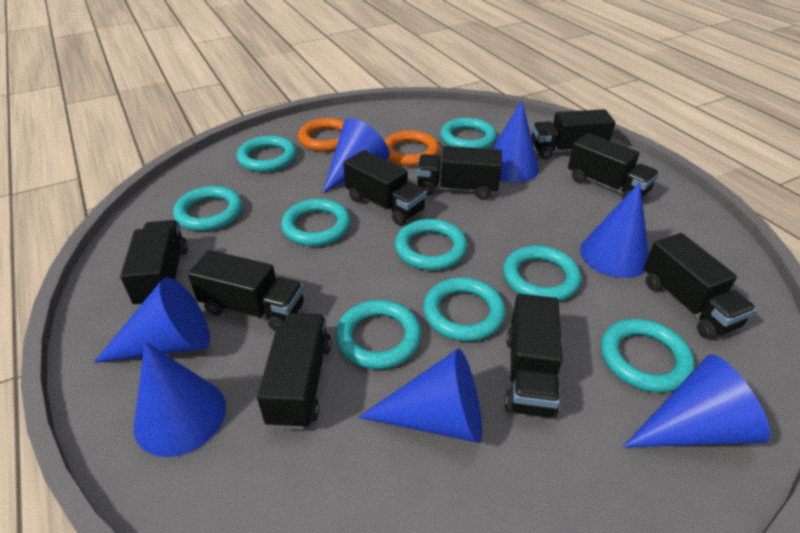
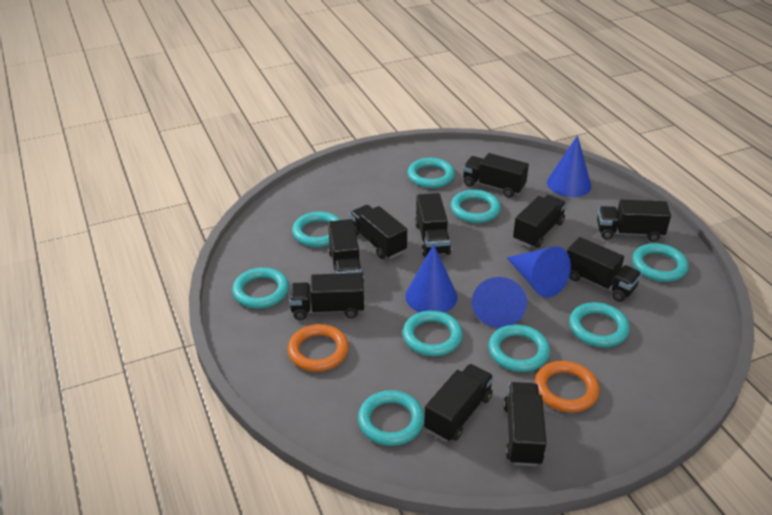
black truck: [120,220,188,306] [188,250,304,331] [257,313,331,430] [343,150,427,225] [417,146,502,200] [505,294,563,418] [531,109,616,159] [568,133,659,199] [644,233,756,339] = 9 -> [289,273,364,320] [328,219,364,283] [349,205,407,259] [415,193,451,257] [424,364,494,442] [463,153,529,198] [504,382,546,466] [513,195,567,248] [567,237,642,302] [597,200,671,242] = 10
blue cone: [93,277,210,363] [134,342,226,457] [322,118,390,193] [358,349,482,443] [492,100,539,183] [580,182,649,278] [623,354,771,447] = 7 -> [405,244,457,313] [472,277,527,328] [507,246,571,298] [547,135,591,197] = 4

